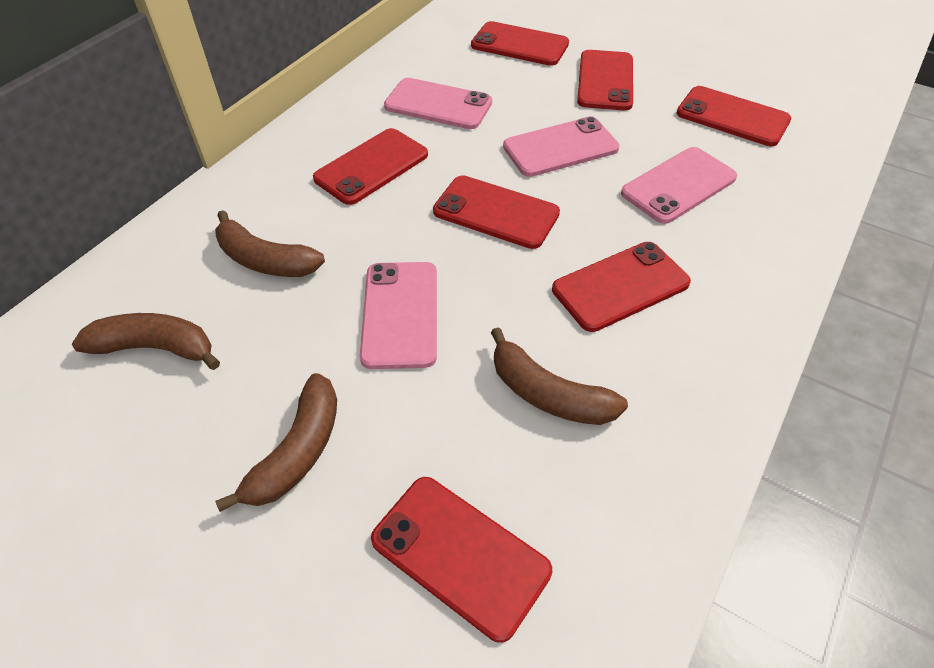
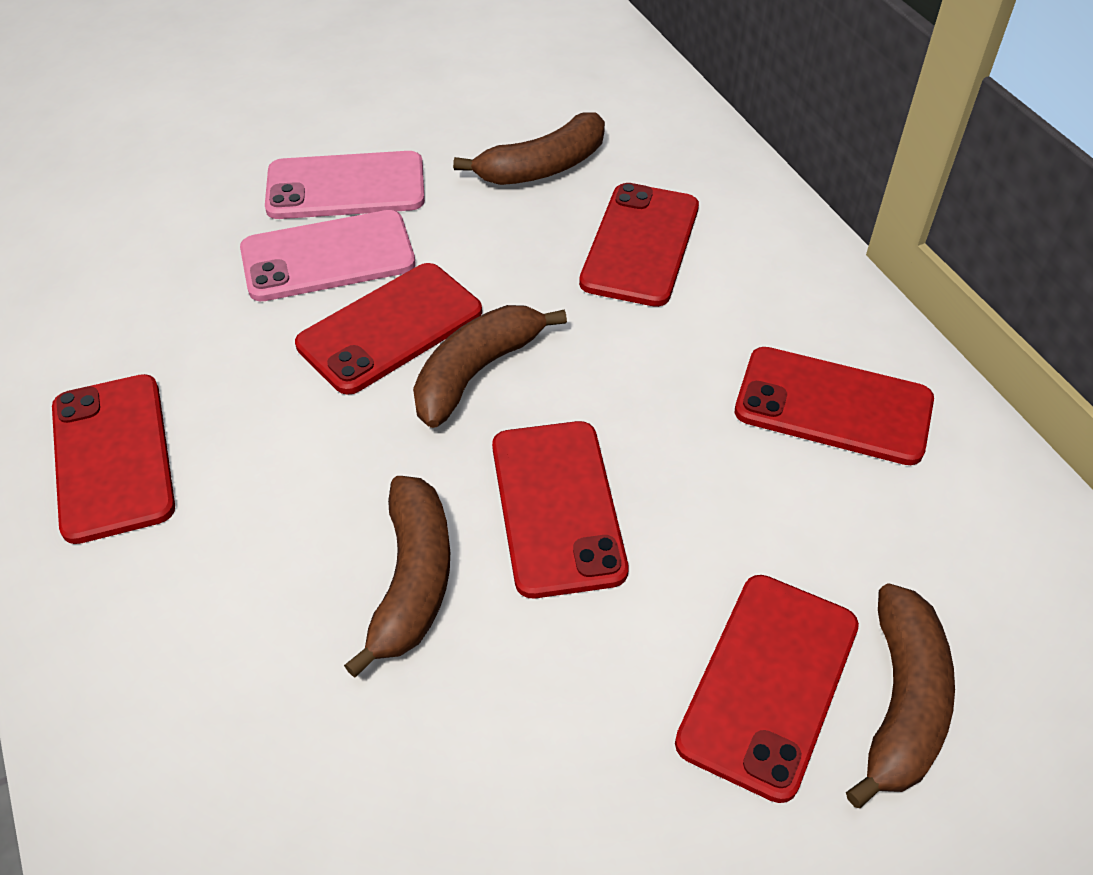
pink phone: [360,262,437,369] [384,78,492,129] [503,116,619,177] [621,147,737,224] = 4 -> [240,210,415,301] [265,151,425,219] = 2
red phone: [313,128,428,205] [371,477,552,643] [433,175,560,249] [471,21,569,66] [552,242,691,332] [577,50,633,110] [677,86,791,146] = 7 -> [52,374,175,544] [295,263,482,395] [492,421,629,598] [579,183,699,307] [675,575,859,803] [735,347,934,465] = 6

